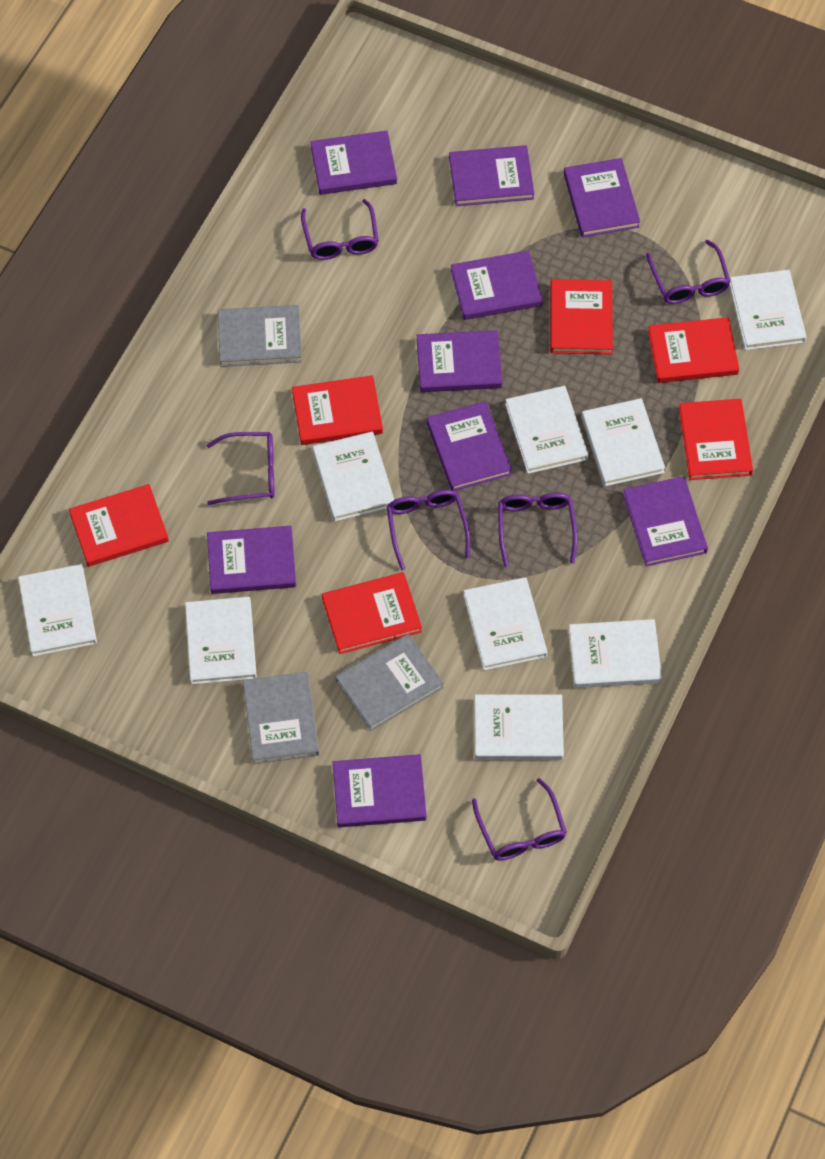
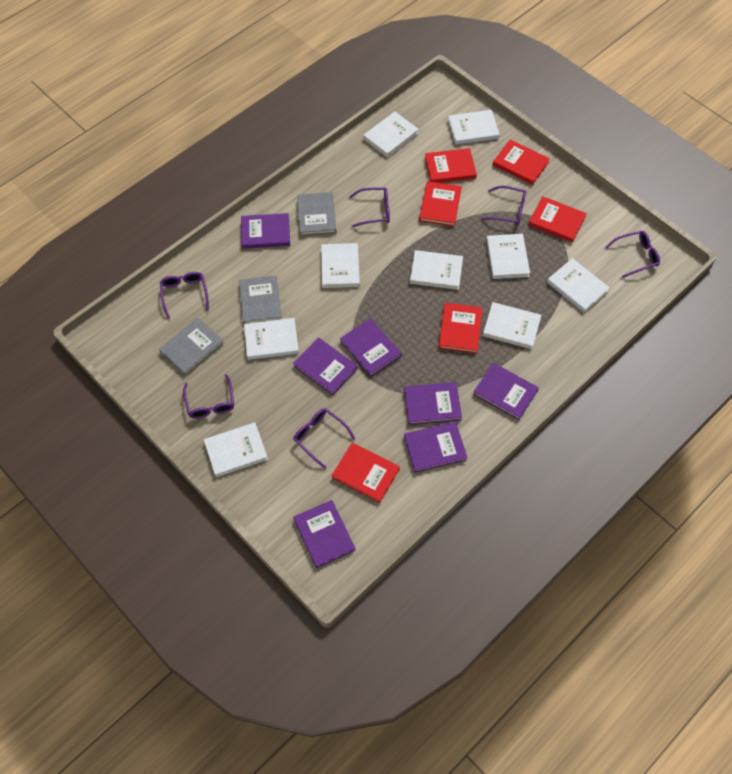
purple book: [207,526,296,594] [310,131,397,195] [333,754,427,828] [417,330,502,392] [426,401,512,491] [449,145,534,206] [451,251,543,320] [564,158,640,237] [623,476,708,566] = 9 -> [241,213,290,249] [293,337,358,395] [293,500,356,568] [340,319,402,377] [404,382,462,425] [404,422,468,473] [473,363,539,420] = 7

